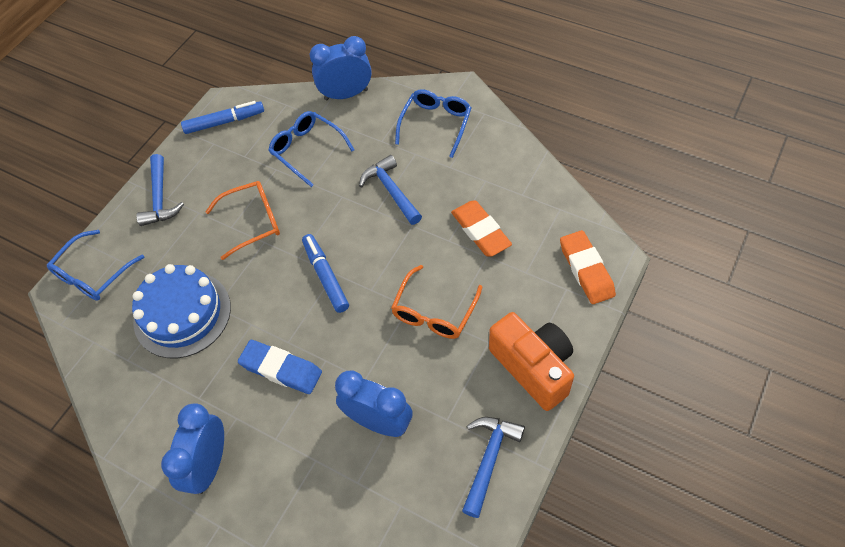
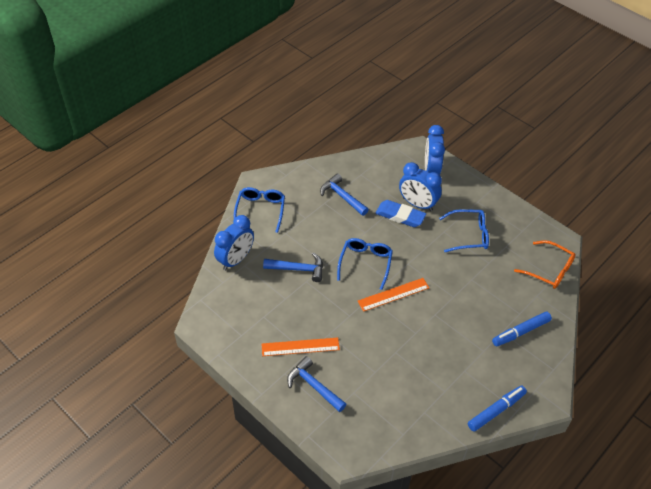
blue cake: [132,264,231,358] = 1 -> none = 0
orange camera: [489,312,574,411] = 1 -> none = 0
orange eraser: [451,200,512,257] [560,230,616,304] = 2 -> none = 0
orange glasses: [205,181,280,260] [391,265,482,339] = 2 -> [514,240,576,289] = 1
orange ruler: none = 0 -> [262,337,340,356] [358,278,429,312] = 2

